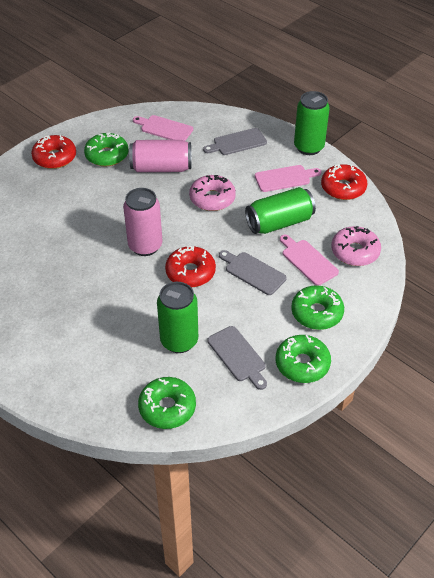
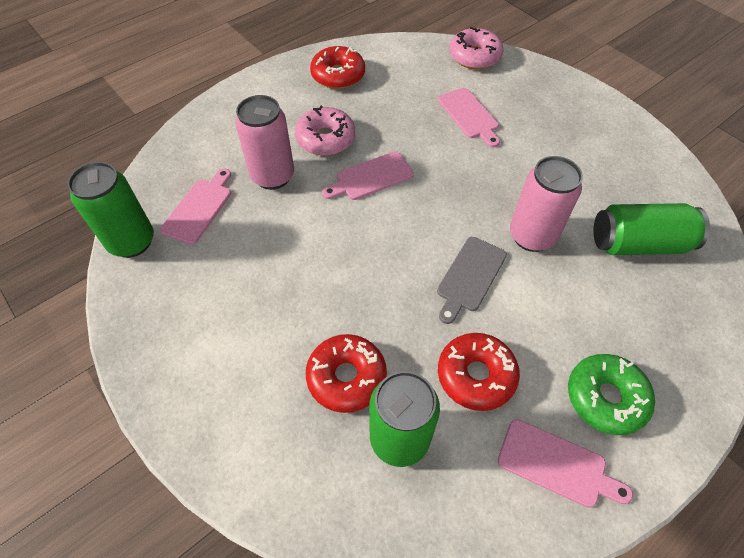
green donut: [84,132,128,167] [138,377,196,429] [276,335,331,383] [291,285,344,330] = 4 -> [568,354,655,435] = 1
grey cutting board: [203,128,267,155] [207,326,267,390] [219,250,287,295] = 3 -> [437,237,507,324] = 1
pink cutting board: [133,115,193,141] [255,165,321,192] [280,235,339,286] = 3 -> [160,168,231,245] [322,151,414,200] [438,88,500,148] [498,419,633,508] = 4

